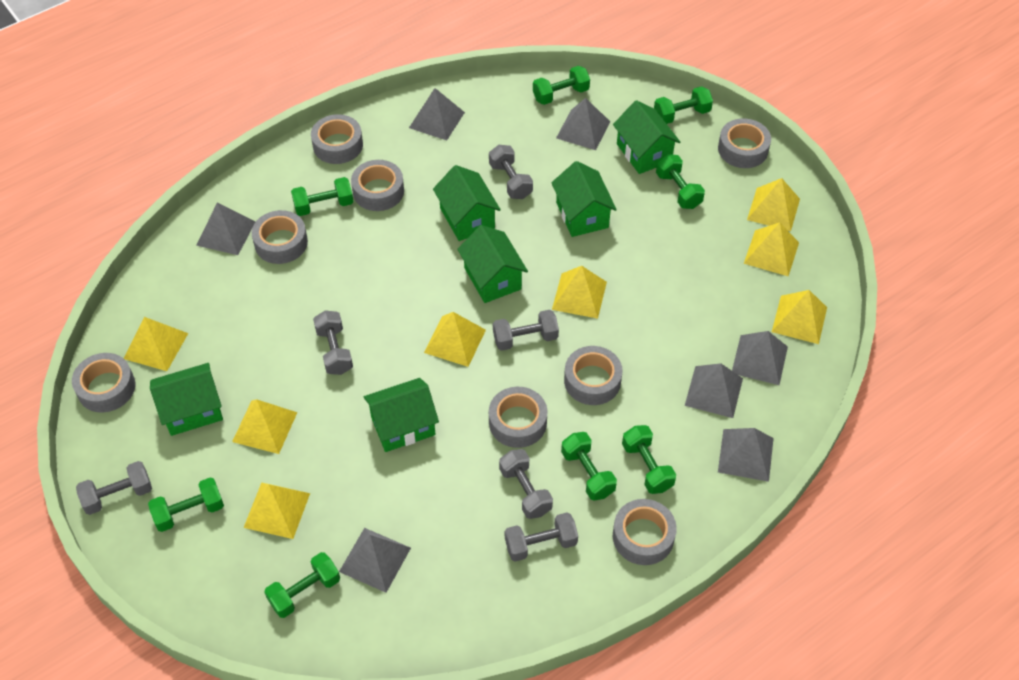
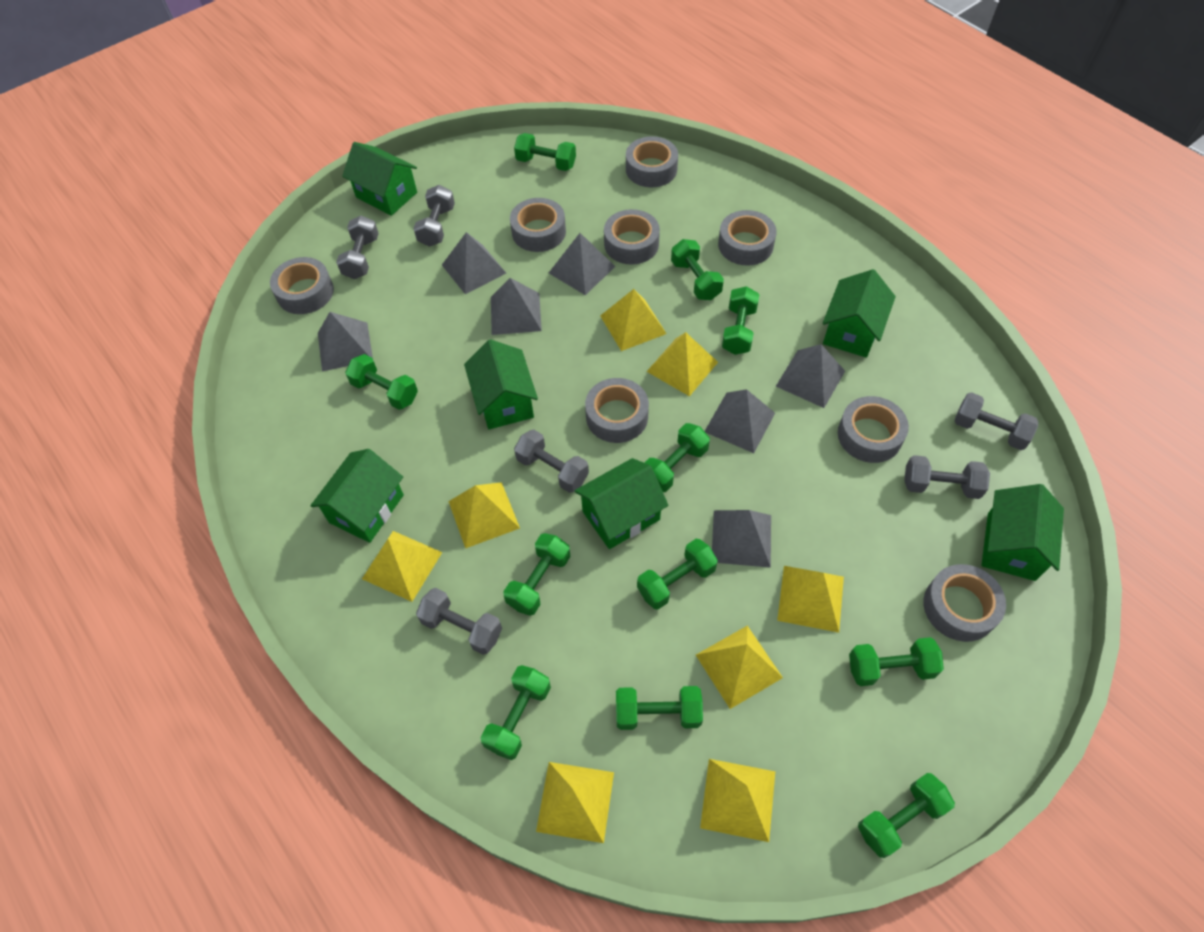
green dumbbell: [148,477,224,532] [264,552,340,618] [291,177,354,216] [533,66,590,105] [561,432,617,501] [622,425,676,494] [654,86,713,124] [656,154,705,209] = 8 -> [345,354,418,410] [481,665,551,760] [503,533,570,616] [514,133,576,171] [616,686,703,730] [637,539,718,609] [645,423,710,492] [671,239,724,300] [722,286,760,355] [849,637,944,686] [858,773,955,858] = 11

